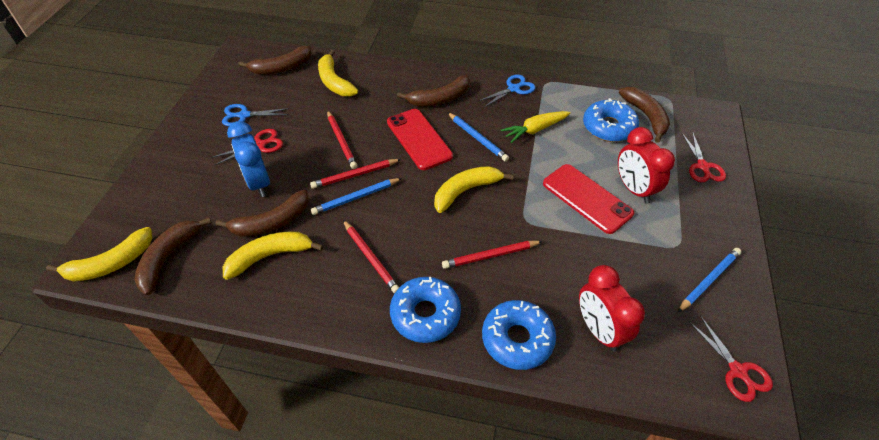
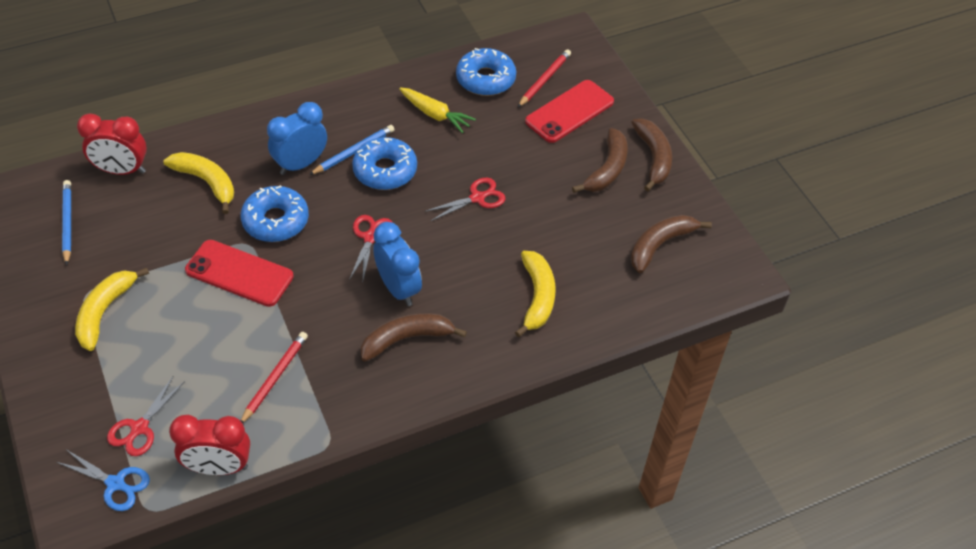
blue clock: [227,121,270,197] = 1 -> [267,102,327,175] [373,222,422,306] = 2
blue pencil: [311,178,402,215] [447,112,509,162] [678,248,741,312] = 3 -> [62,180,71,265] [309,125,395,175] = 2
blue scissors: [222,104,290,126] [477,75,535,107] = 2 -> [56,450,150,511] = 1
brown banana: [134,218,212,295] [216,190,309,237] [238,46,312,75] [397,75,470,106] [619,87,670,143] = 5 -> [361,313,467,362] [572,128,628,193] [631,119,672,192] [631,215,712,273] = 4
red pencil: [310,159,401,189] [327,110,357,169] [343,220,399,294] [442,241,543,269] = 4 -> [241,332,308,423] [518,49,571,107] = 2
yellow banana: [46,227,152,282] [223,231,323,280] [318,50,358,96] [434,166,514,213] = 4 -> [75,268,149,351] [163,152,234,214] [515,251,556,337] = 3

